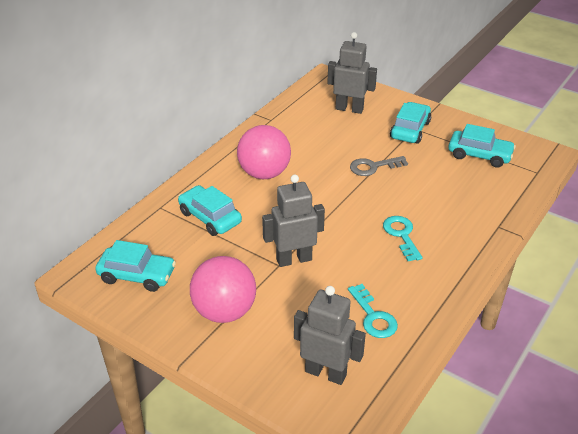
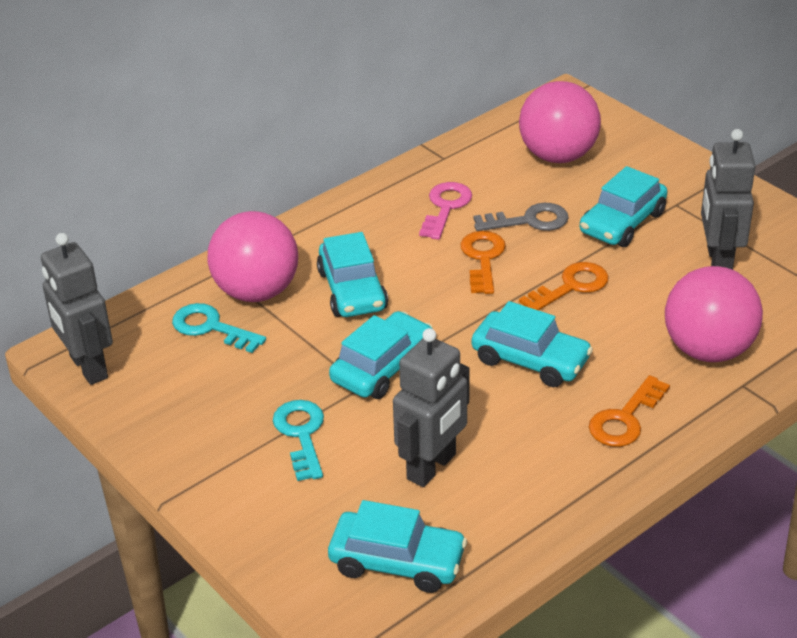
orange key: none = 0 -> [460,231,506,294] [519,262,609,311] [589,375,670,447] = 3
pink ball: [190,256,256,323] [237,125,291,179] = 2 -> [208,211,298,302] [519,81,601,163] [665,266,763,362] = 3
pink key: none = 0 -> [419,182,472,240] = 1
turquoise car: [95,240,176,292] [178,185,242,236] [390,102,431,144] [448,124,516,168] = 4 -> [317,232,388,317] [328,500,467,593] [329,311,433,399] [472,301,593,387] [580,166,668,247] = 5

